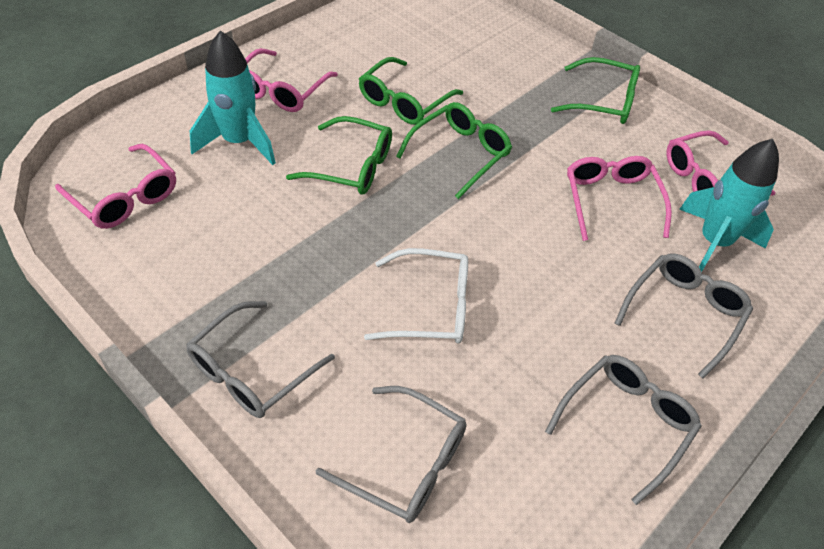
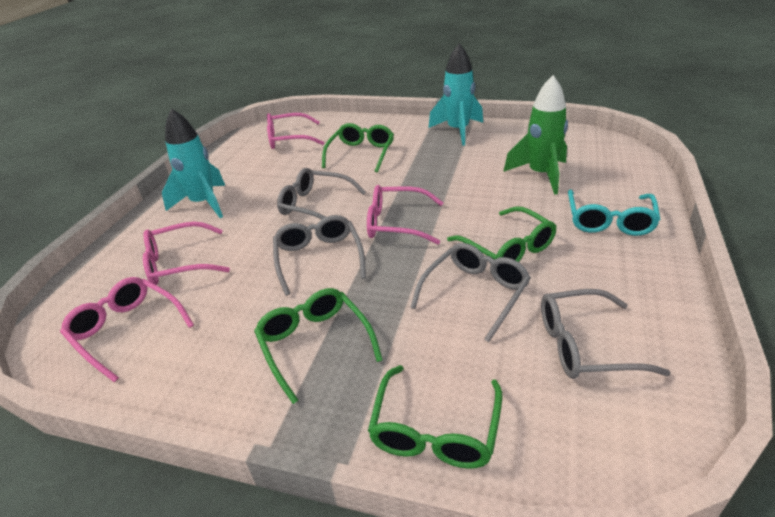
green rocket: none = 0 -> [503,75,568,195] = 1
turquoise glasses: none = 0 -> [568,189,661,236] = 1
white glasses: [364,248,468,343] = 1 -> none = 0

